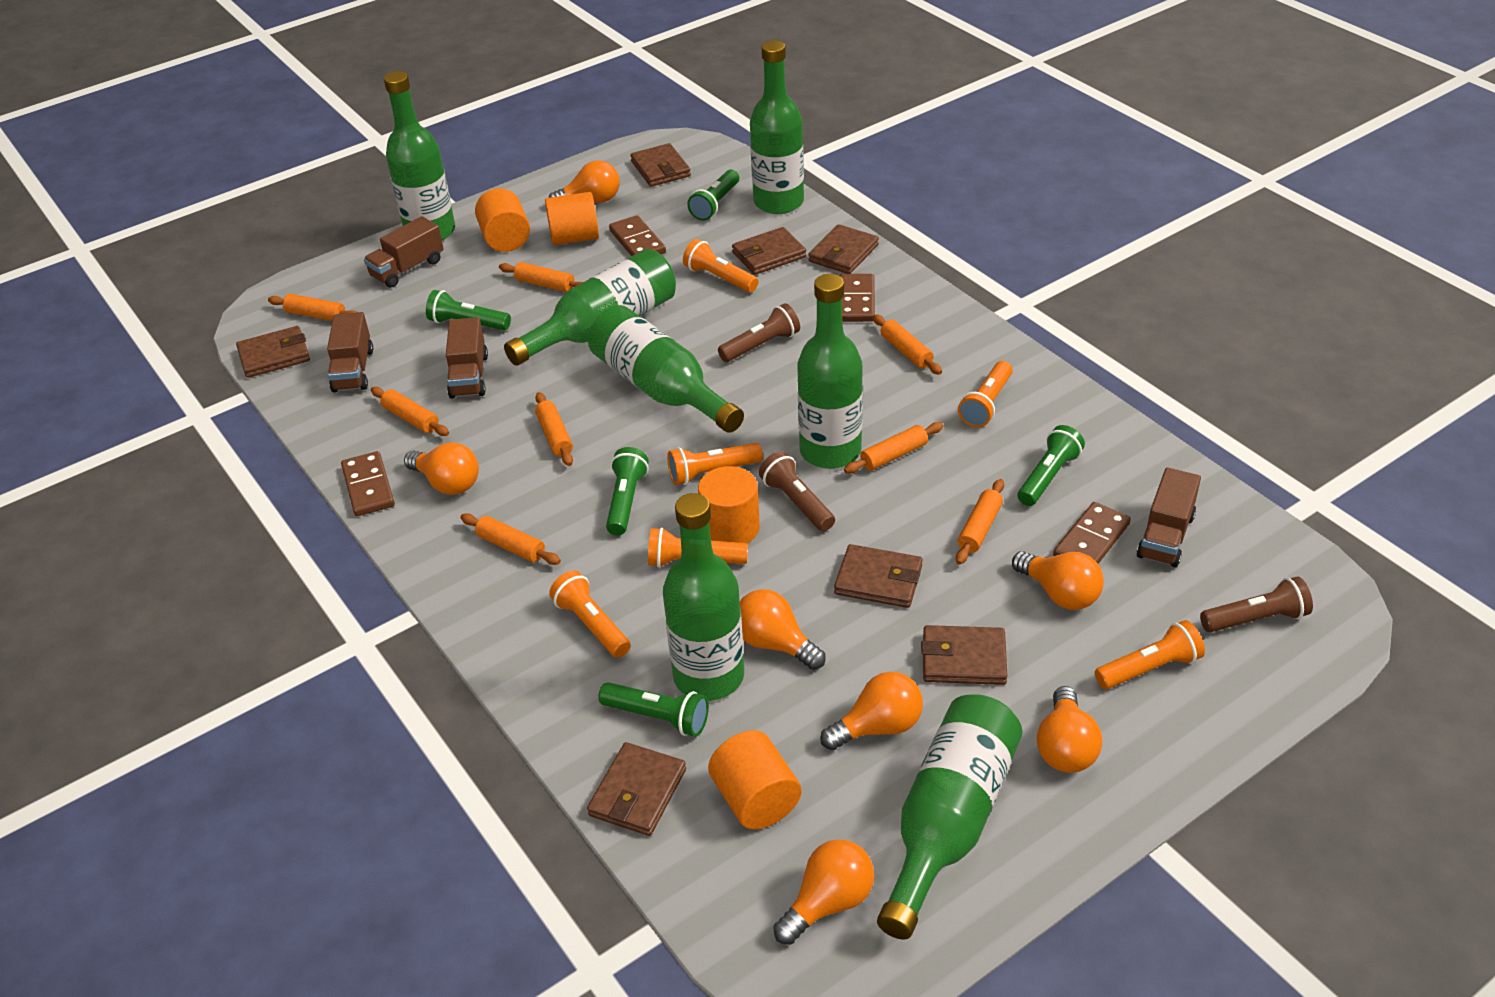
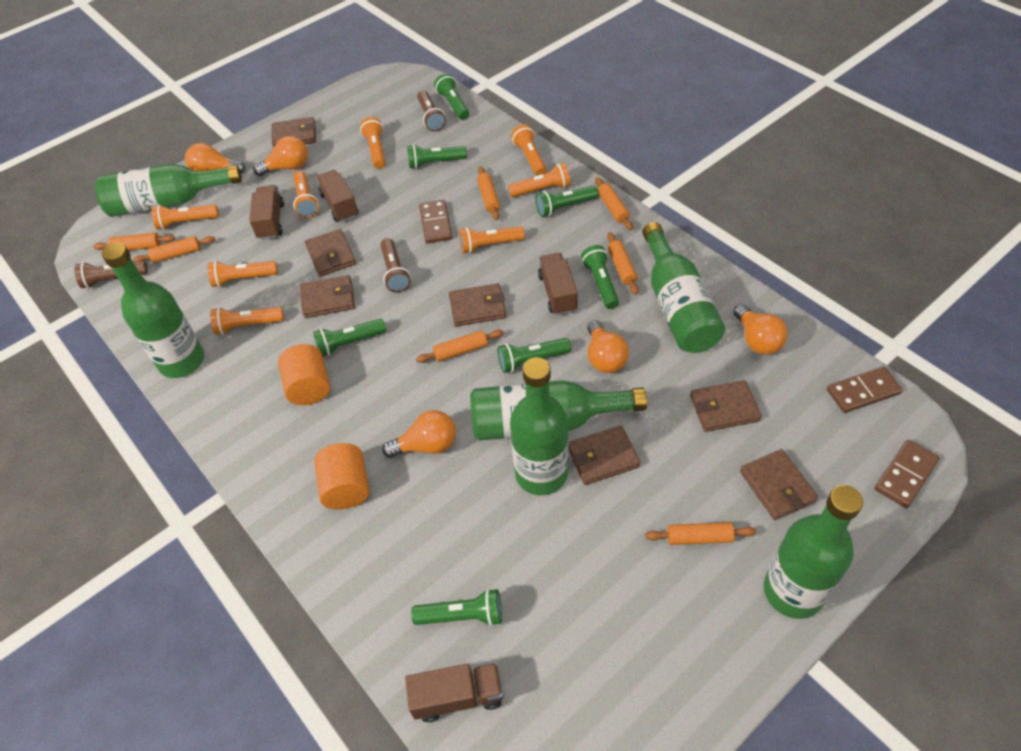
brown domino: [341,451,395,516] [609,215,666,256] [840,274,875,322] [1053,502,1131,564] = 4 -> [419,200,452,244] [827,366,902,413] [874,440,939,508] = 3
green bottle: [384,71,455,240] [504,249,676,366] [588,305,744,433] [663,493,744,701] [750,40,804,214] [797,274,863,469] [877,694,1023,940] = 7 -> [95,164,242,217] [102,242,204,378] [470,380,647,441] [510,357,569,495] [642,222,725,353] [764,485,863,619] = 6
green flashlight: [426,290,511,330] [598,682,709,737] [606,447,649,535] [687,170,739,221] [1018,425,1085,506] = 5 -> [313,319,386,356] [407,144,467,169] [411,589,502,626] [434,74,469,120] [497,338,571,373] [535,186,598,217] [581,245,619,309] = 7
orange cylinder: [475,188,530,252] [545,192,599,245] [698,466,760,543] [708,730,802,829] = 4 -> [278,344,330,405] [314,443,369,510] = 2
orange flashlight: [549,570,631,658] [648,527,748,568] [667,443,763,485] [683,239,758,292] [958,361,1013,428] [1095,620,1205,689] = 6 -> [151,205,219,230] [208,261,278,287] [210,307,284,335] [293,171,319,218] [360,117,385,169] [459,226,525,254] [508,163,571,197] [511,125,547,176] = 8
orange light bulb: [404,442,479,495] [548,160,620,203] [740,589,826,670] [773,839,874,945] [820,671,923,750] [1012,551,1104,610] [1037,686,1102,773] = 7 -> [185,143,246,173] [253,136,308,176] [382,410,456,458] [587,320,629,373] [733,304,788,355] = 5
orange rolling pin: [268,294,357,321] [371,387,449,436] [460,513,561,565] [499,262,583,292] [535,392,573,466] [844,422,944,474] [873,314,942,375] [956,479,1004,565] = 8 -> [93,233,175,251] [132,236,215,263] [416,329,504,363] [477,167,500,220] [595,177,633,230] [607,232,638,295] [645,522,756,545] = 7

